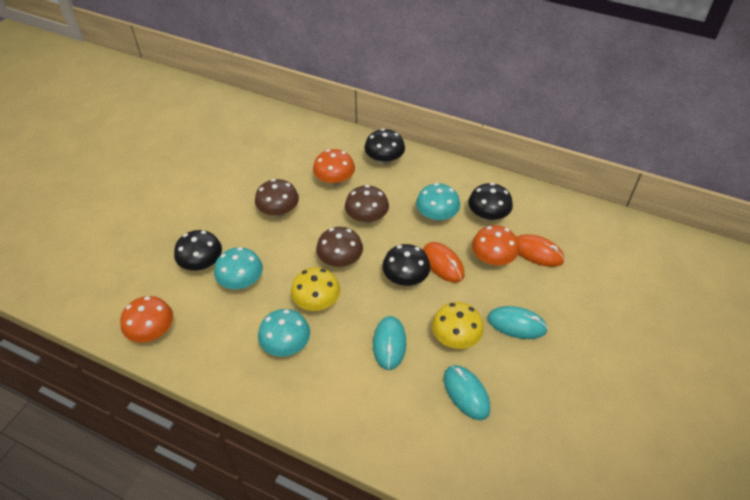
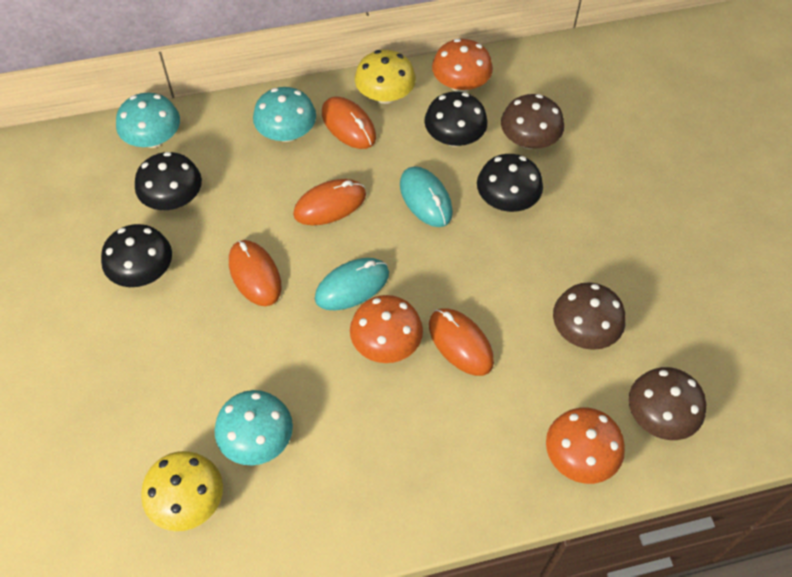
orange mouse: [423,242,465,283] [517,234,565,267] = 2 -> [229,240,281,306] [293,179,366,225] [322,97,376,149] [429,309,494,376] = 4
turquoise mouse: [373,316,406,370] [444,365,490,420] [487,306,548,339] = 3 -> [315,258,389,310] [400,166,453,227] = 2

